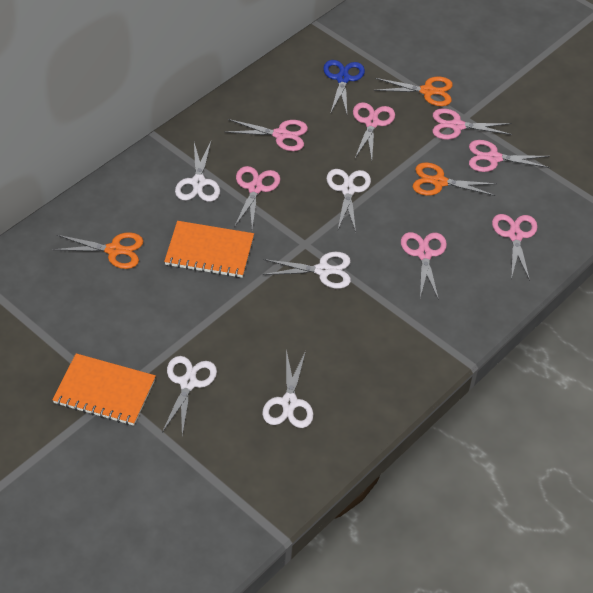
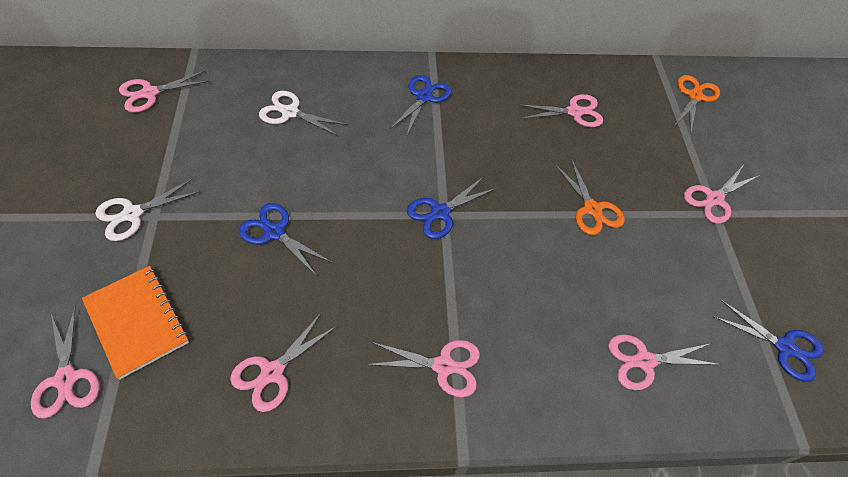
blue scissors: [323,60,365,114] = 1 -> [239,203,331,276] [390,75,451,137] [407,177,497,239] [713,300,824,382] = 4
orange notebook: [52,353,156,426] [164,221,254,278] = 2 -> [82,266,189,380] = 1
orange scissors: [53,232,143,269] [374,76,453,106] [413,162,497,196] = 3 -> [555,158,625,235] [675,75,720,132] = 2
white scissors: [162,356,217,435] [175,142,220,202] [262,350,314,428] [263,252,351,289] [327,169,371,232] = 5 -> [96,178,201,241] [259,91,348,136] = 2

